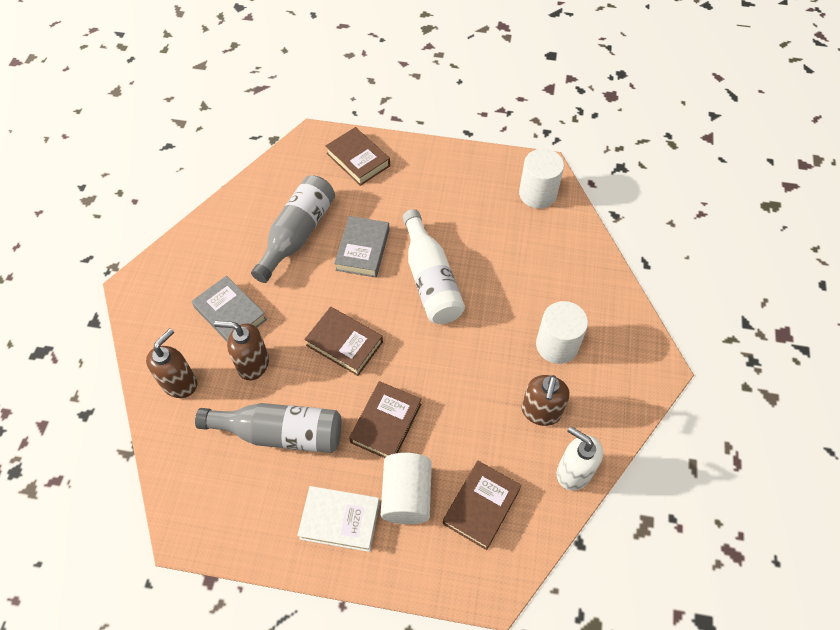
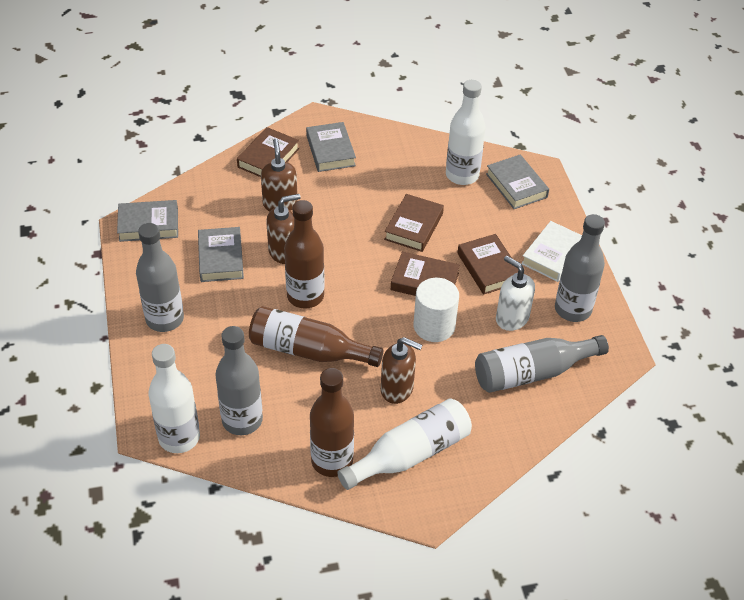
brown bottle: none = 0 -> [249,306,383,367] [284,200,325,309] [310,368,354,477] = 3
grey book: [192,275,267,341] [334,216,390,277] = 2 -> [117,200,178,242] [198,227,244,282] [306,122,356,172] [486,154,549,209] = 4
grey bottle: [195,403,342,453] [251,176,335,283] = 2 -> [136,223,184,332] [215,326,263,435] [475,335,609,393] [555,214,605,322] = 4
white bottle: [403,209,465,324] = 1 -> [148,344,200,453] [337,398,472,490] [446,80,486,185] = 3
white cylinder: [381,453,432,524] [519,149,564,209] [536,301,588,364] = 3 -> [414,278,459,342] = 1

